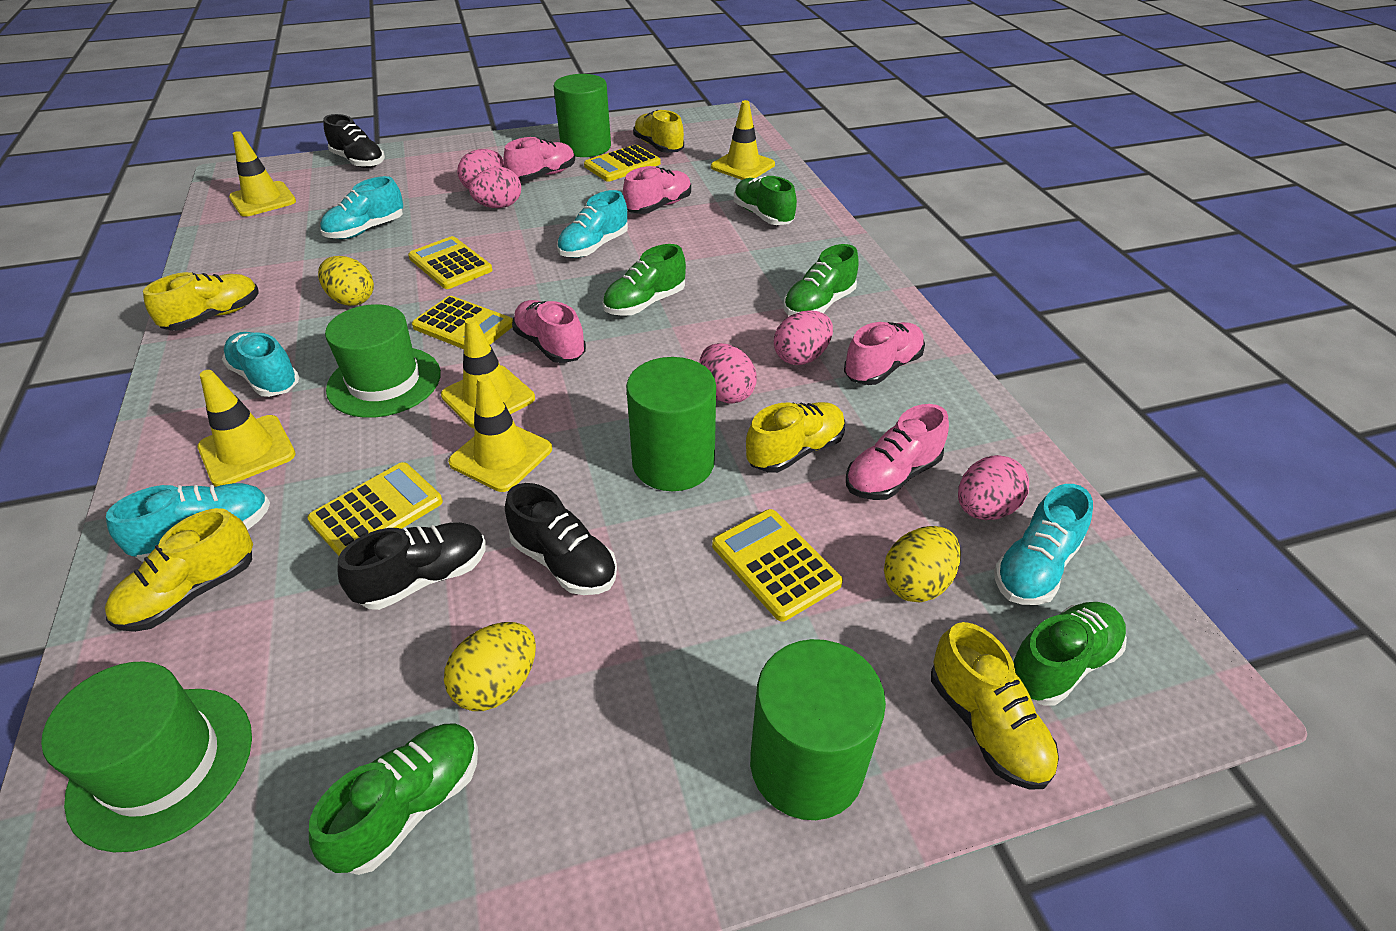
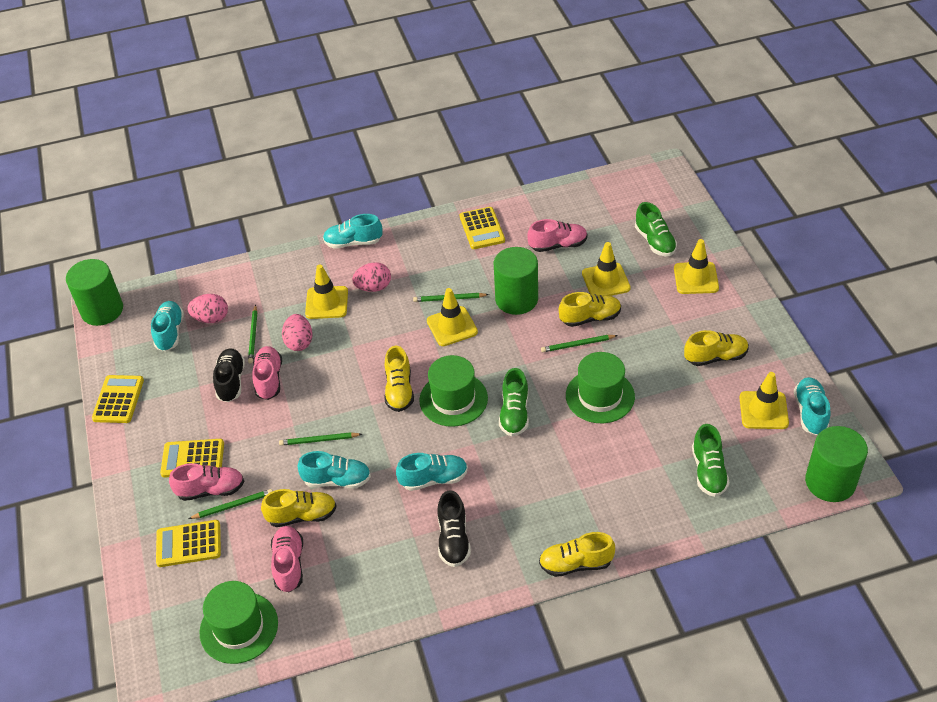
black shoe: [323,114,385,168] [337,522,486,610] [505,483,617,595] = 3 -> [213,348,245,402] [438,490,471,567] = 2
green hat: [41,662,252,852] [325,304,441,418] = 2 -> [199,581,278,664] [419,355,488,427] [566,352,635,423] = 3
green pencil: none = 0 -> [189,489,273,519] [248,305,257,363] [279,432,362,446] [413,293,489,302] [541,335,618,352] = 5
green shoe: [309,724,478,875] [602,244,686,316] [734,176,797,225] [783,244,859,316] [1012,602,1127,706] = 5 -> [499,368,529,436] [635,202,677,256] [692,424,730,497] = 3
pink egg: [457,149,504,189] [469,167,521,208] [699,343,757,403] [774,310,833,365] [958,455,1029,520] = 5 -> [187,294,228,323] [282,314,313,351] [352,262,391,292] = 3
pink shoe: [503,137,575,182] [512,300,586,363] [623,166,691,214] [844,322,925,385] [846,404,949,500] = 5 -> [169,463,244,501] [252,346,282,400] [271,526,303,592] [528,219,588,252] = 4
yellow calculator: [307,462,443,556] [408,236,492,289] [412,296,513,349] [584,145,661,182] [712,509,843,621] = 5 -> [92,375,144,423] [156,520,221,567] [160,439,224,478] [460,207,505,249] = 4
yellow egg: [318,256,374,306] [444,622,536,711] [884,526,961,603] = 3 -> none = 0

